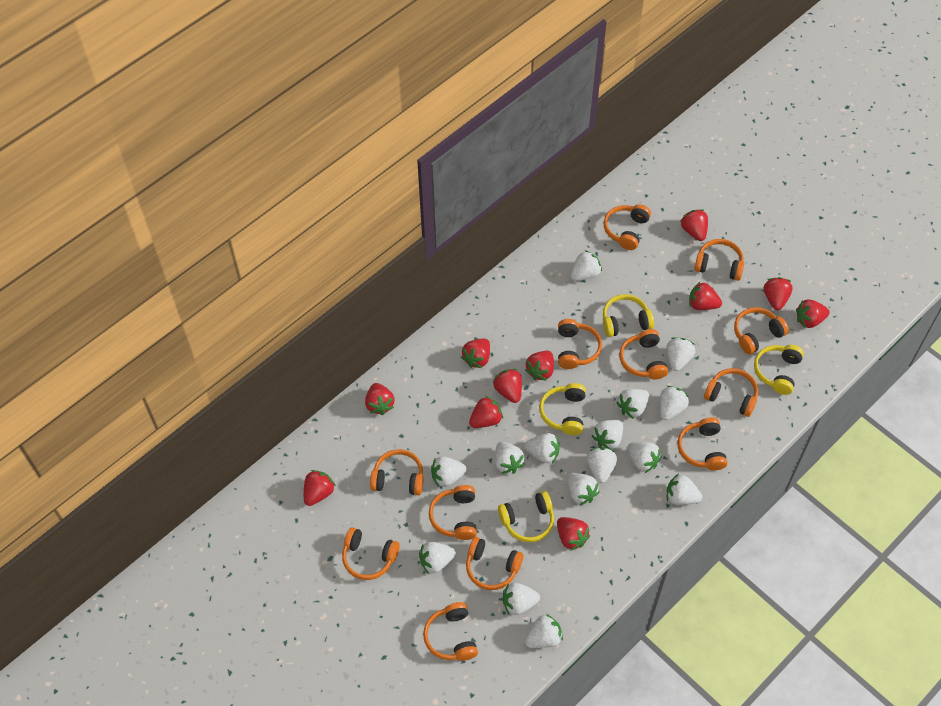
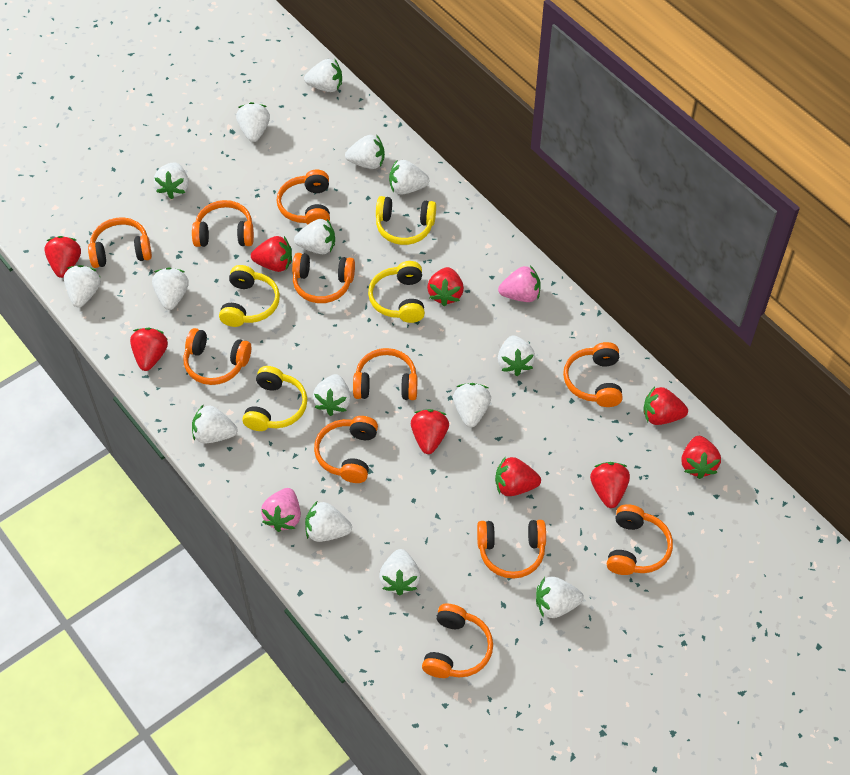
orange headphones: [342,527,400,580] [370,449,424,495] [423,602,478,661] [429,485,477,540] [466,537,523,590] [558,319,602,369] [604,204,651,250] [619,329,668,380] [678,417,728,471] [694,239,744,281] [704,368,758,417] [734,307,789,355] = 12 -> [88,217,152,268] [184,328,251,385] [192,200,254,247] [277,170,330,225] [292,253,355,303] [314,416,378,483] [353,348,417,400] [422,604,493,678] [477,520,546,579] [563,342,623,407] [607,504,673,575] = 11
pink strawberry: none = 0 -> [261,488,301,532] [498,265,541,302] = 2
red strawberry: [304,470,336,506] [365,383,395,415] [461,339,490,368] [469,396,503,428] [493,369,522,403] [525,351,554,381] [557,517,590,551] [680,209,708,241] [689,282,722,310] [764,277,793,310] [796,299,830,328] = 11 -> [44,236,81,278] [130,328,168,371] [251,236,292,272] [411,409,449,454] [427,267,464,306] [495,457,541,496] [590,462,630,508] [643,387,688,425] [681,436,721,479] = 9

